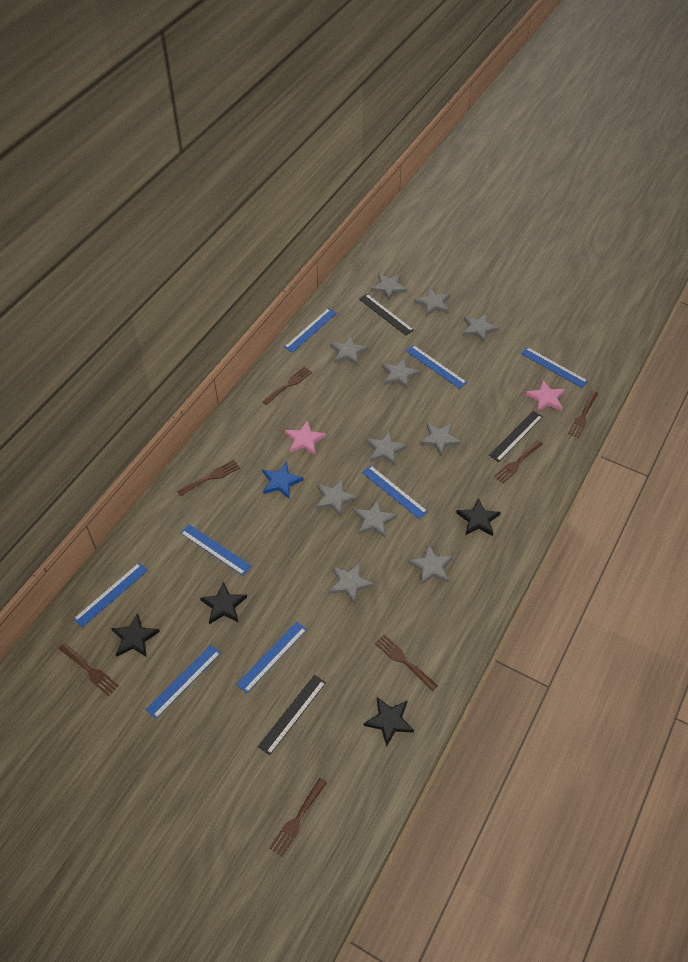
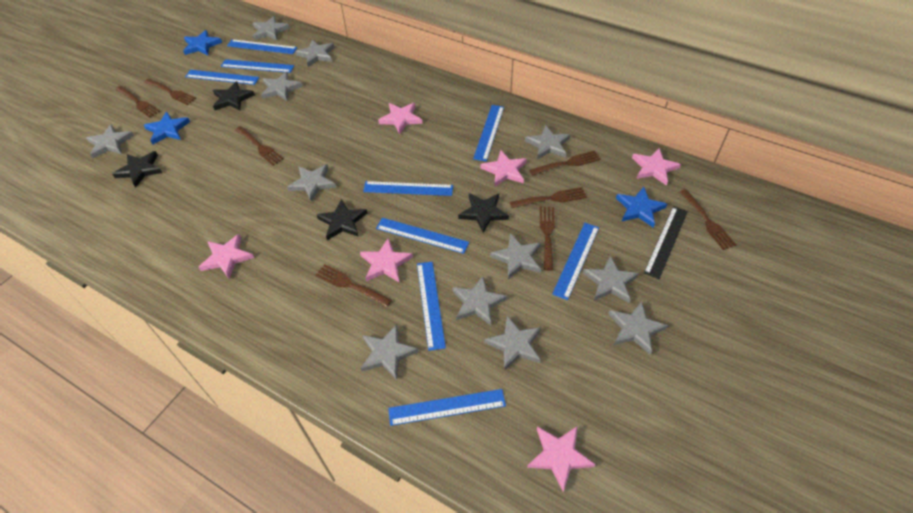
black ruler: [258,675,326,755] [359,294,414,335] [489,411,543,462] = 3 -> [644,206,688,279] = 1
blue ruler: [73,563,148,627] [146,645,221,719] [180,524,252,575] [236,621,307,693] [284,308,337,353] [362,465,428,519] [406,345,467,389] [521,347,588,388] = 8 -> [185,70,259,85] [221,59,294,73] [227,39,297,54] [363,181,453,196] [376,218,469,254] [388,389,506,426] [417,262,446,351] [473,105,504,162] [552,223,599,300] = 9
blue star: [262,462,304,499] = 1 -> [144,112,190,144] [183,30,222,55] [616,187,667,228] = 3
brown fork: [58,643,119,696] [177,460,240,496] [262,367,312,405] [269,778,327,857] [375,635,438,691] [494,440,543,484] [568,391,598,438] = 7 -> [115,86,160,118] [144,79,196,105] [235,126,284,166] [315,264,392,307] [510,187,587,208] [529,150,601,176] [540,207,555,271] [680,189,736,250] = 8
grey star: [316,479,358,517] [329,562,374,605] [330,336,368,365] [354,499,397,537] [366,431,407,466] [371,274,407,301] [382,358,420,389] [408,544,453,585] [414,288,450,316] [420,423,461,456] [462,314,499,343] = 11 -> [86,124,134,158] [253,16,290,41] [261,72,303,101] [287,164,336,202] [295,40,335,67] [361,324,418,380] [452,276,507,325] [484,316,541,371] [490,234,541,279] [525,125,570,159] [583,256,639,303] [608,301,668,355] = 12
pink star: [285,421,326,455] [525,380,565,412] = 2 -> [199,234,254,279] [360,238,413,283] [378,103,422,134] [481,150,527,187] [527,426,595,492] [632,148,681,186] = 6

